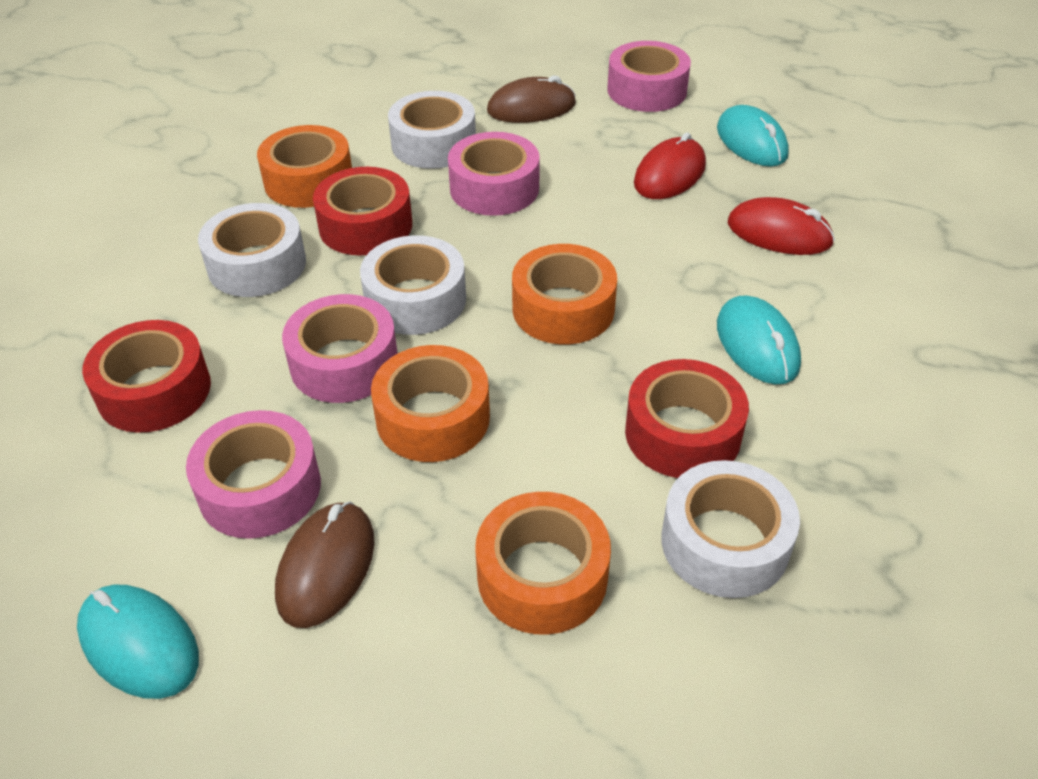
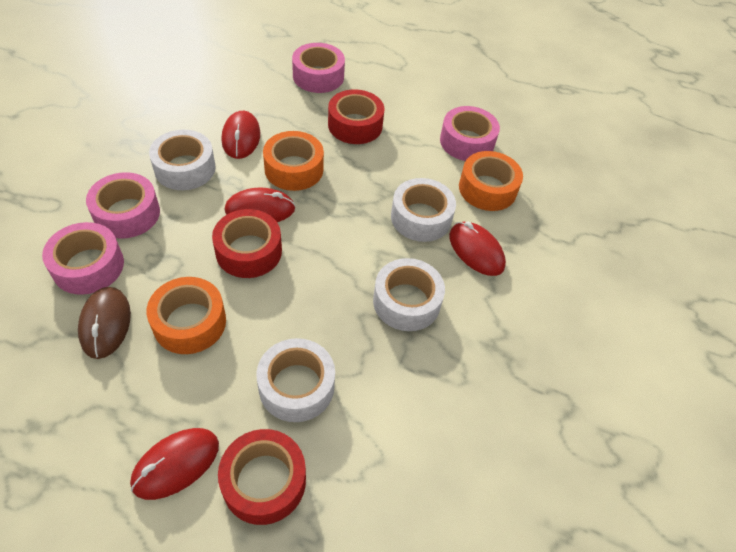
brown mouse: [275,501,374,628] [487,75,576,123] = 2 -> [78,287,131,359] = 1
orange tape: [257,125,352,208] [371,345,490,462] [475,492,611,635] [512,244,617,344] = 4 -> [147,277,226,354] [263,131,324,191] [459,151,523,211] = 3
red mouse: [634,132,706,199] [728,197,835,255] = 2 -> [130,428,219,500] [222,111,260,159] [225,188,295,222] [449,222,506,276] = 4
turquoise mouse: [77,585,199,699] [717,105,789,167] [717,296,801,384] = 3 -> none = 0

